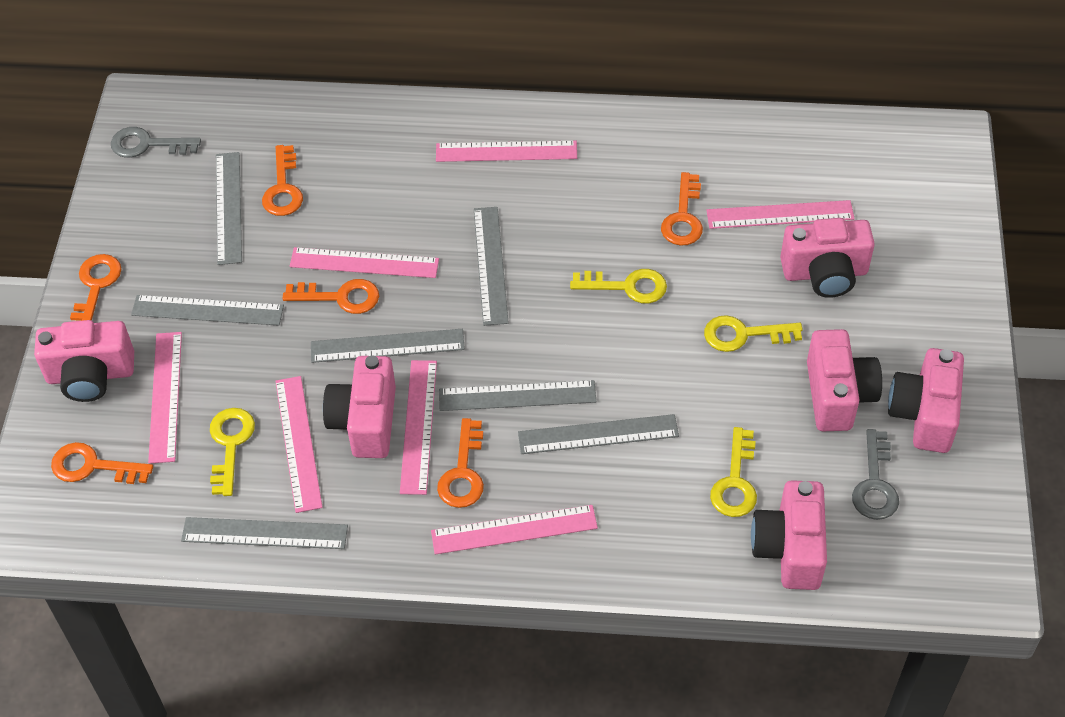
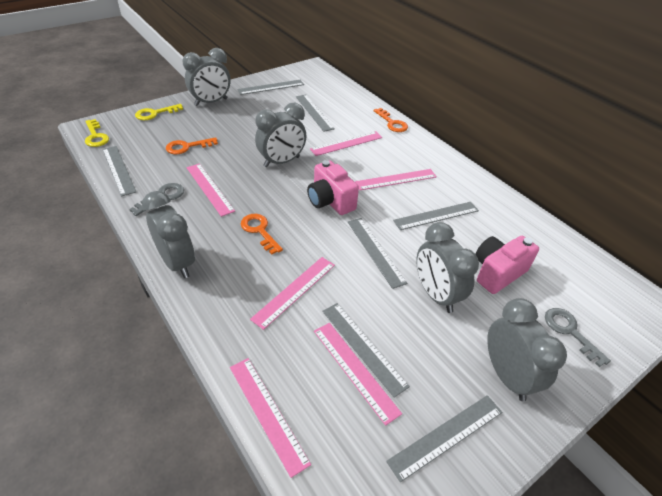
grey clock: none = 0 -> [142,191,195,278] [182,48,230,106] [255,103,307,167] [416,222,479,313] [487,298,567,401] = 5
orange key: [51,442,153,484] [70,254,121,321] [262,145,303,216] [282,279,379,314] [437,418,484,508] [661,172,703,246] = 6 -> [166,137,218,154] [241,214,283,255] [374,108,408,132] = 3
pink camera: [34,320,134,402] [323,355,396,458] [751,480,827,590] [780,218,875,298] [807,329,882,431] [888,348,964,453] = 6 -> [307,160,359,215] [475,236,539,294] = 2
pink ruler: [148,332,182,464] [275,376,323,513] [290,247,439,278] [400,360,437,495] [431,505,598,555] [436,141,577,162] [706,200,855,229] = 7 -> [187,163,235,217] [230,358,311,478] [250,257,335,330] [310,131,382,156] [314,323,402,426] [355,169,437,190] = 6
yellow key: [210,408,255,496] [570,269,667,303] [704,315,802,352] [710,427,757,517] = 4 -> [85,119,109,147] [135,104,183,120] = 2

